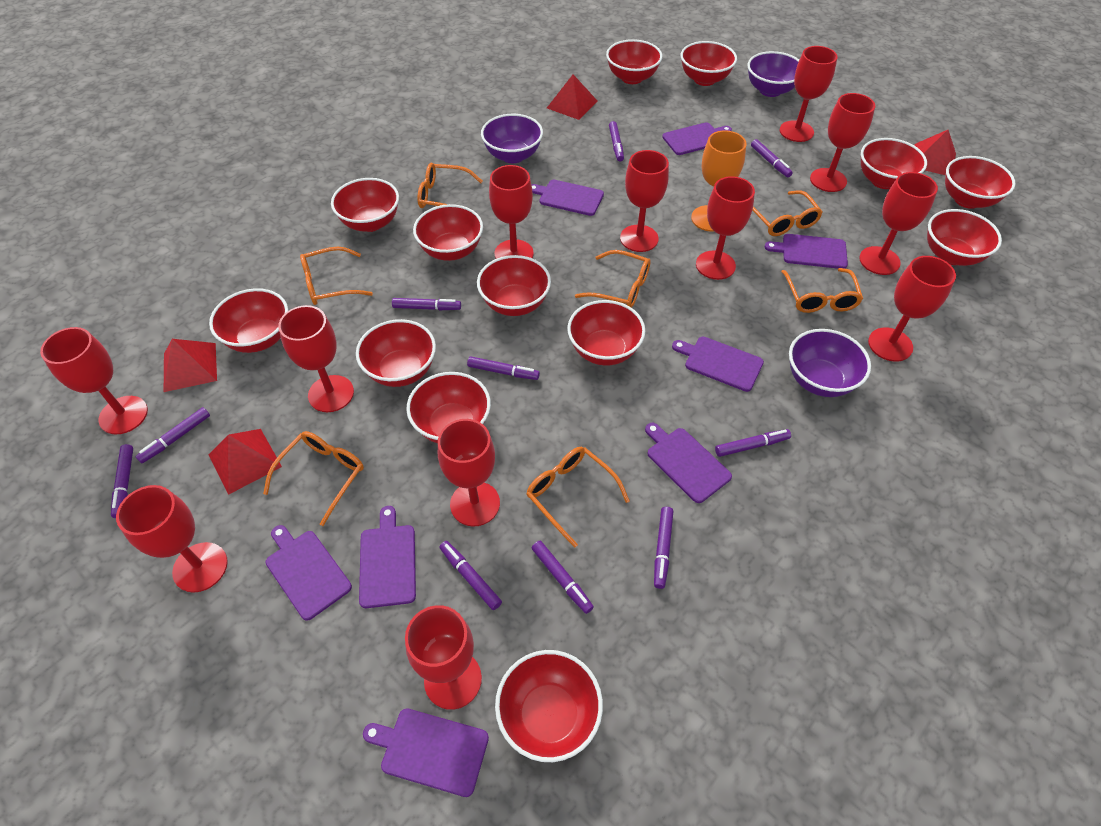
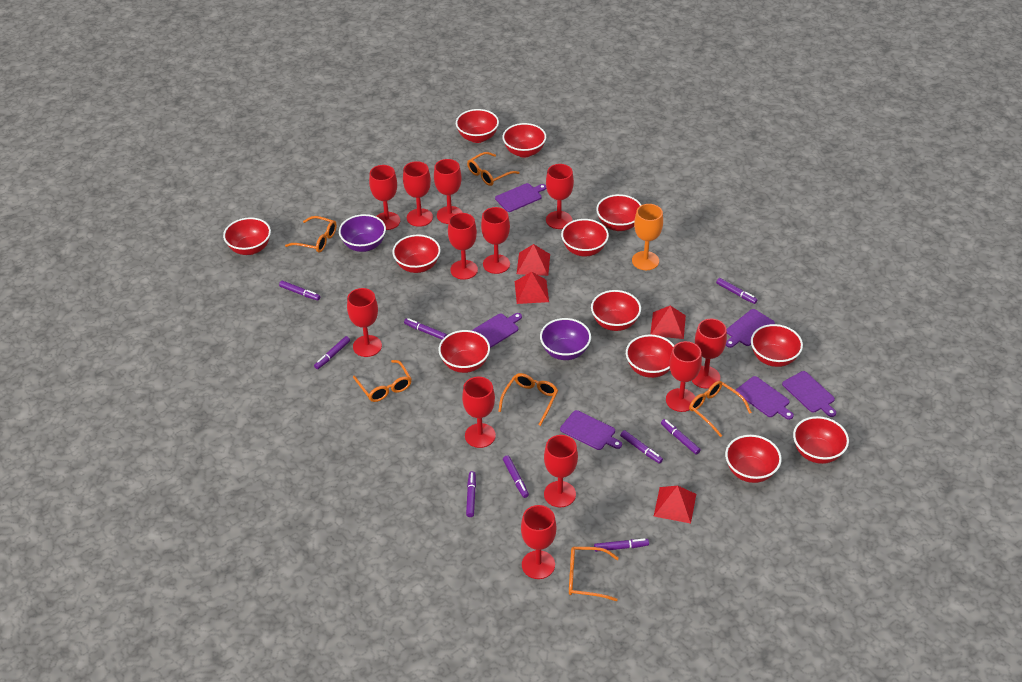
orange glasses: [263,431,364,526] [300,246,373,305] [418,163,483,208] [526,447,630,548] [575,250,651,308] [752,190,823,236] [781,268,863,313] = 7 -> [285,216,337,253] [353,360,412,402] [467,152,520,186] [498,373,558,426] [569,547,619,601] [689,381,752,437] = 6
purple bowl: [481,114,543,163] [747,51,799,97] [789,329,871,397] = 3 -> [339,214,386,252] [540,318,591,360] = 2
purple cutting board: [266,525,352,621] [359,506,416,608] [363,708,489,797] [531,180,604,216] [645,423,732,503] [662,122,732,155] [672,337,764,392] [764,234,848,269] = 8 -> [471,313,522,348] [495,183,546,212] [560,410,622,450] [726,309,775,348] [736,376,794,420] [782,371,836,417] = 6
purple marker: [111,444,133,518] [136,407,210,463] [392,298,461,310] [439,541,502,610] [467,356,540,380] [532,541,594,614] [609,121,624,162] [654,507,673,589] [715,429,791,457] [751,139,793,177] = 10 -> [279,281,320,301] [314,336,350,369] [404,318,447,339] [466,471,476,517] [503,455,529,498] [594,538,649,552] [620,430,663,464] [661,419,701,454] [716,278,758,304] = 9
red bowl: [209,288,288,353] [331,178,399,232] [356,319,436,387] [406,372,491,443] [413,204,483,261] [477,255,551,316] [495,650,603,762] [567,300,645,365] [606,39,662,84] [681,41,737,86] [861,138,927,189] [927,209,1002,266] [945,156,1015,209] = 13 -> [223,217,271,255] [392,234,441,273] [438,330,490,373] [456,109,499,143] [502,123,546,158] [561,219,609,257] [591,290,641,331] [596,194,641,231] [626,335,675,378] [725,435,782,483] [751,324,803,367] [793,416,849,464] = 12

